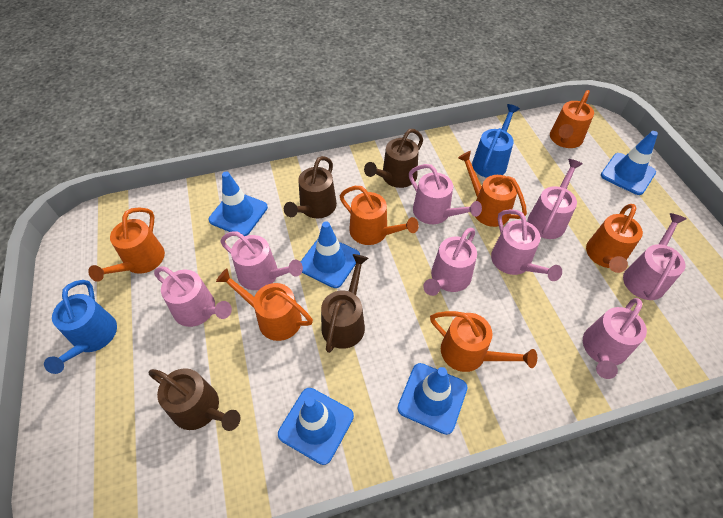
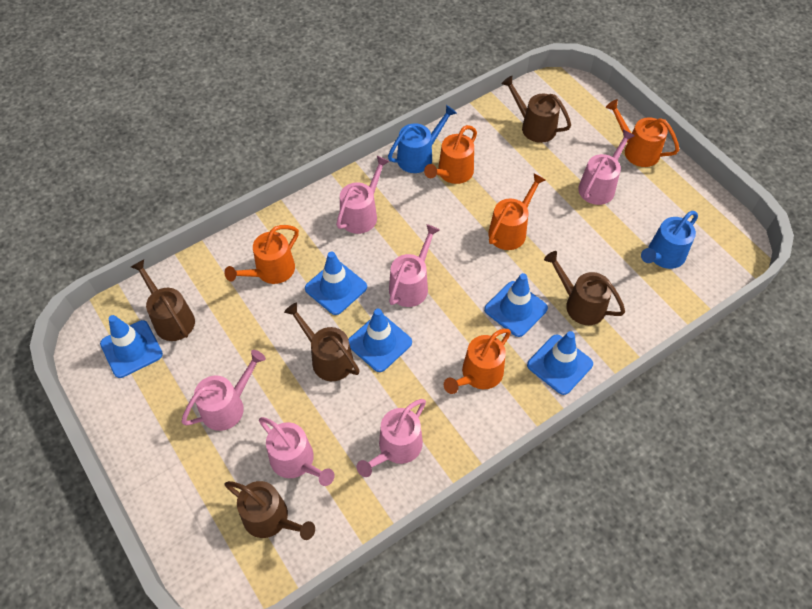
brown watering can: [149,368,240,431] [284,156,337,218] [321,254,369,353] [364,129,423,188] = 4 -> [131,259,195,341] [224,481,315,540] [284,303,360,381] [501,76,571,143] [544,251,625,325] = 5
orange watering can: [88,208,165,282] [216,268,313,341] [340,186,419,245] [430,311,537,372] [458,151,527,227] [550,90,594,148] [586,204,643,273] = 7 -> [225,225,299,284] [424,125,477,184] [444,329,511,394] [488,173,545,250] [606,99,679,167] = 5
pink watering can: [154,266,232,327] [220,231,303,290] [409,164,482,224] [423,228,477,296] [491,209,562,281] [527,159,583,239] [583,298,647,379] [623,213,687,300] = 8 -> [181,350,266,431] [259,417,335,486] [336,156,390,234] [357,399,426,477] [389,224,440,307] [578,130,635,205] = 6

